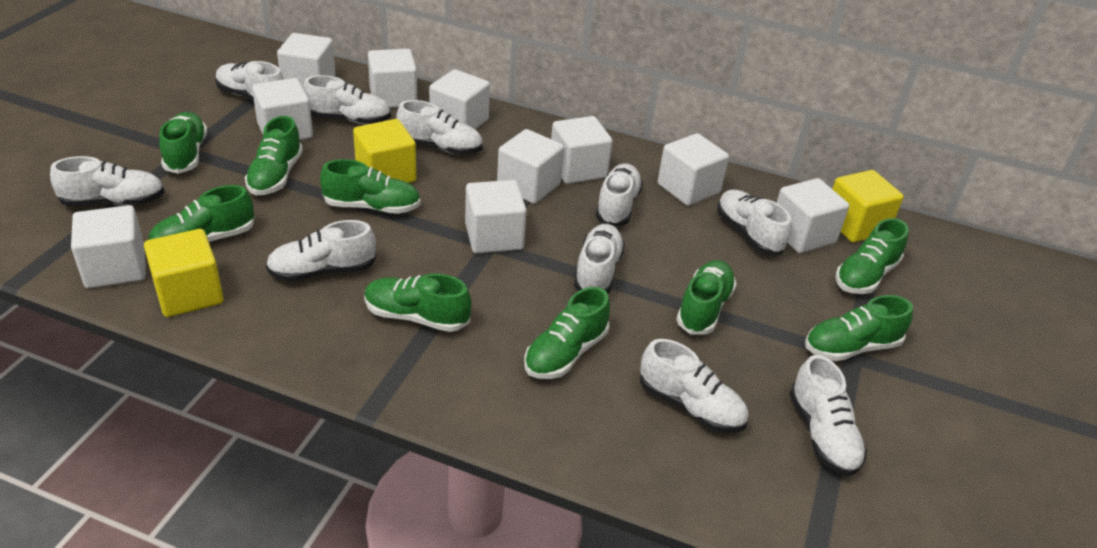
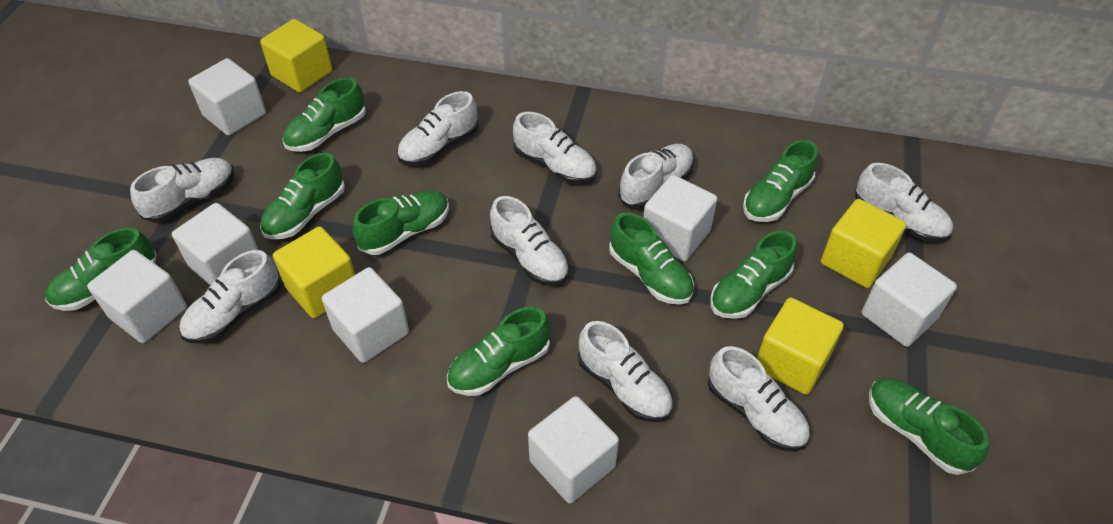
white cube: [71,205,146,289] [252,78,313,140] [277,33,335,87] [368,49,417,108] [429,69,490,129] [465,180,527,254] [497,129,564,204] [551,116,613,184] [658,133,729,206] [777,178,849,253] = 10 -> [87,250,187,343] [172,203,259,285] [188,58,266,136] [322,267,409,363] [528,396,619,504] [643,175,717,262] [862,253,957,347] = 7
white shoe: [50,156,165,206] [215,61,284,101] [266,220,376,281] [303,75,391,124] [396,100,483,155] [574,224,625,294] [596,163,643,226] [640,339,749,433] [717,189,791,255] [789,355,867,476] = 10 -> [130,158,234,222] [179,250,281,344] [397,91,479,166] [490,196,569,286] [513,112,597,184] [578,321,673,422] [618,144,694,209] [707,346,810,452] [856,163,953,242] = 9
yellow cube: [144,229,224,317] [353,119,417,183] [832,170,904,242] = 3 -> [260,19,332,93] [273,226,355,318] [757,298,844,395] [821,199,906,288] = 4

